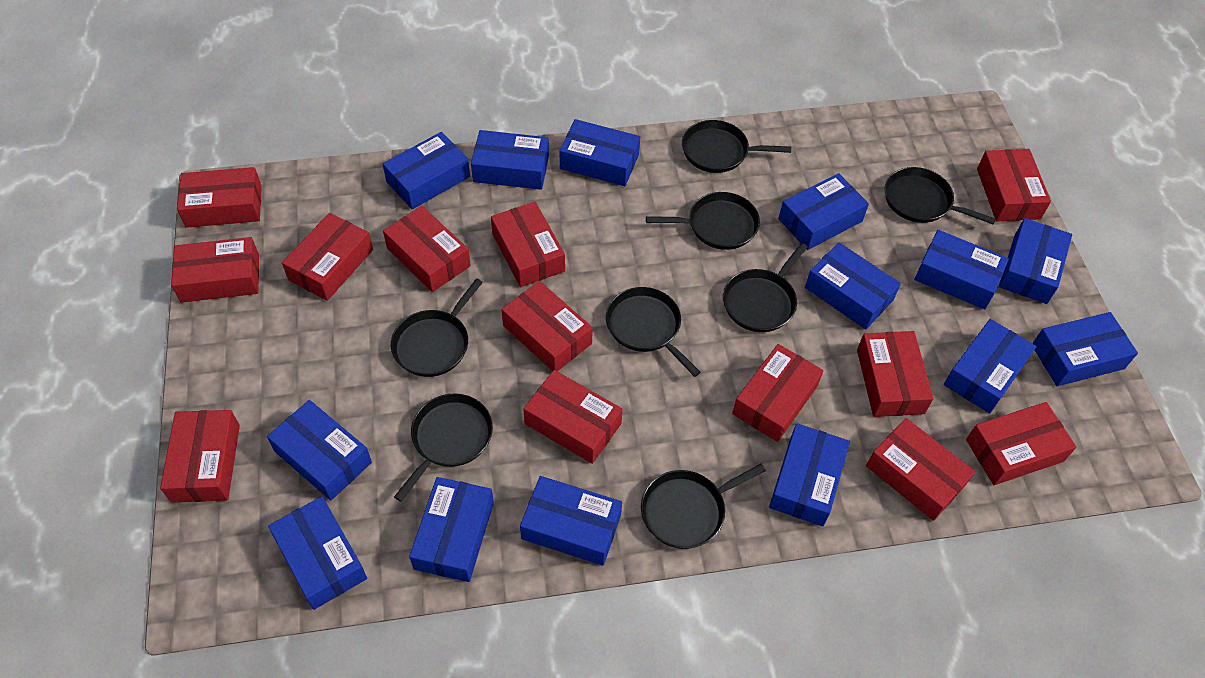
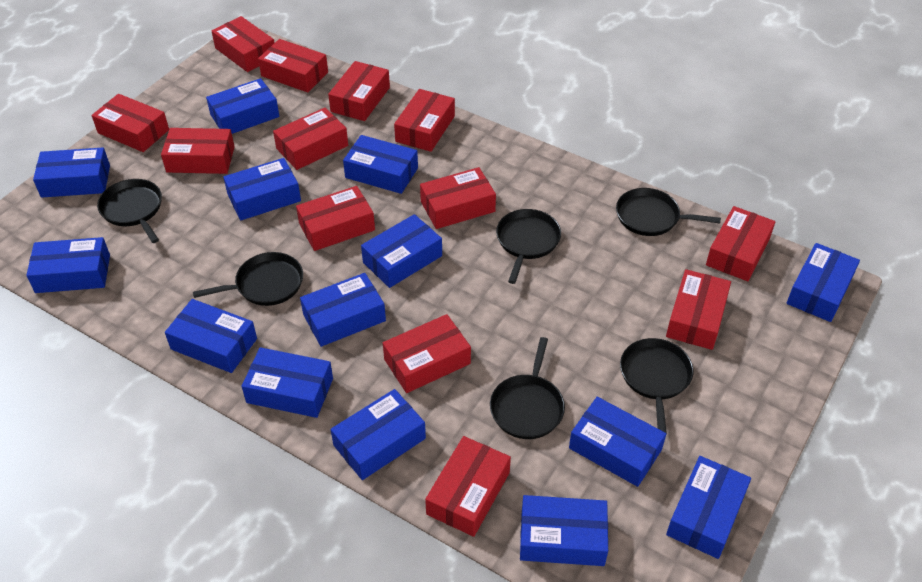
black pan: [391,278,483,377] [394,393,493,502] [606,287,701,377] [641,464,766,549] [646,192,760,250] [682,120,791,173] [723,243,808,332] [885,167,996,224] = 8 -> [97,179,162,243] [193,252,303,306] [490,337,565,439] [496,209,561,284] [616,188,721,236] [620,338,693,434] = 6

